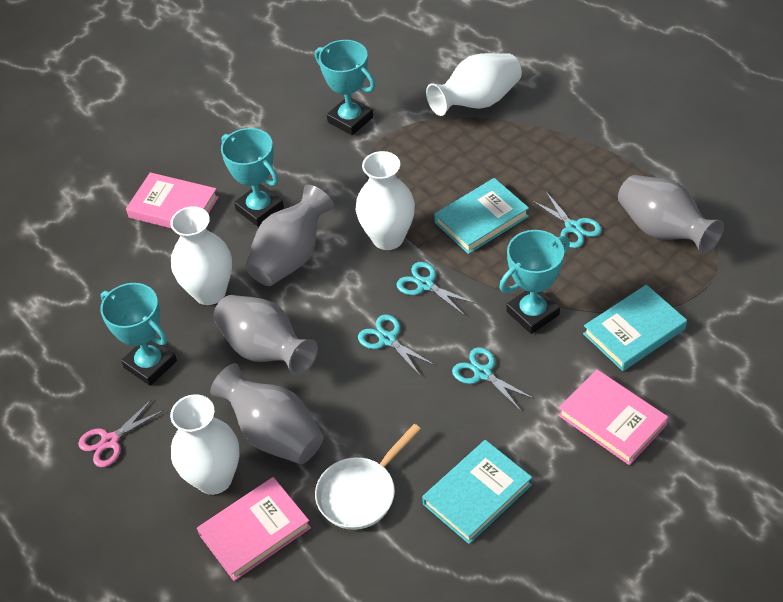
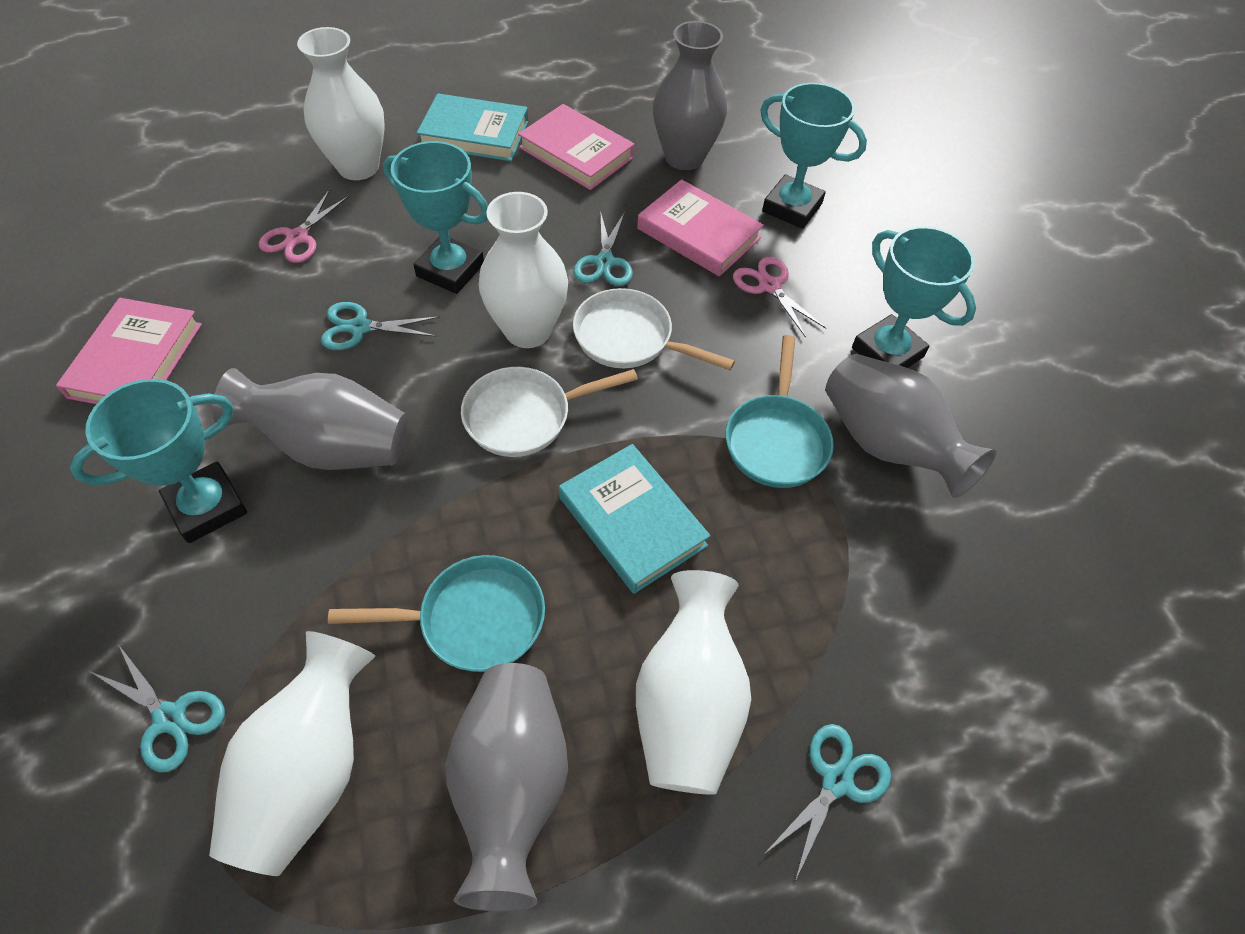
pink scissors: [78,399,164,467] = 1 -> [259,190,350,263] [733,257,826,338] = 2
turquoise book: [422,440,532,544] [434,178,529,254] [583,285,687,371] = 3 -> [417,93,528,161] [559,444,710,594] = 2
turquoise pan: none = 0 -> [328,555,545,672] [726,335,834,488] = 2
white pan: [315,424,421,530] = 1 -> [461,367,638,457] [573,288,735,370] = 2

